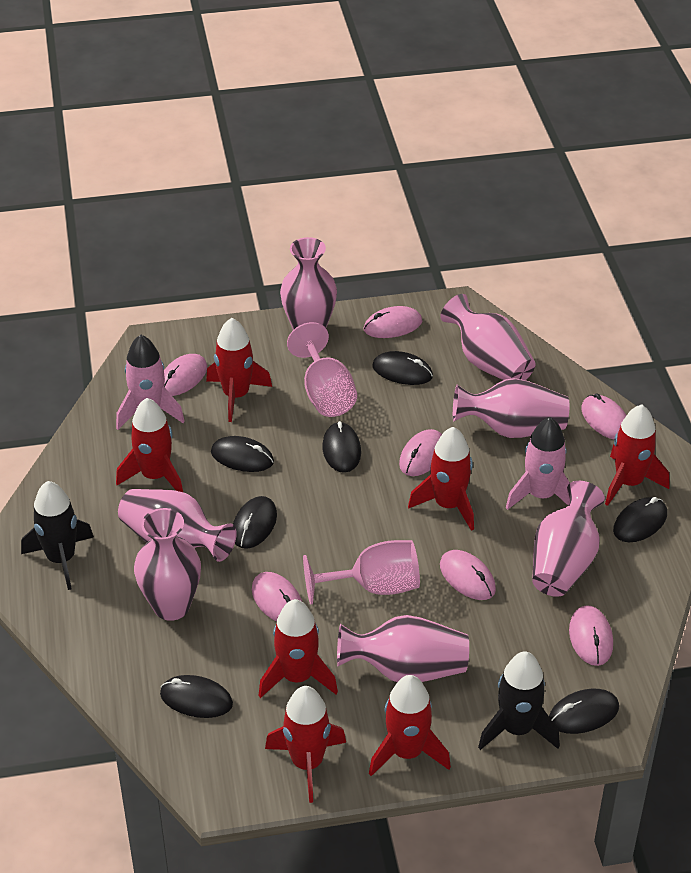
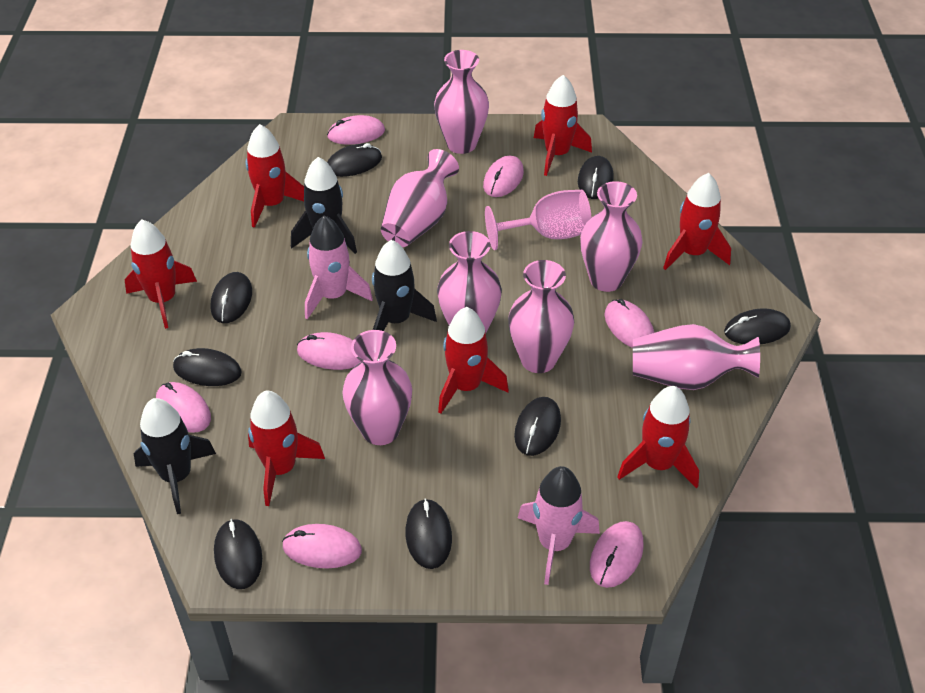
black mouse: [160,675,233,718] [211,436,274,472] [233,496,277,549] [322,421,361,473] [372,351,433,385] [549,689,619,734] [613,497,667,542] = 7 -> [173,348,242,386] [211,272,252,323] [214,519,262,589] [327,143,382,177] [405,498,452,569] [514,397,561,456] [578,156,614,199] [724,309,791,344] = 8
black rocket: [21,481,94,590] [478,652,560,750] = 2 -> [134,398,216,514] [291,157,357,254] [372,240,437,331] = 3
pink goblet: [287,322,357,417] [303,540,420,604] = 2 -> [485,190,591,250] = 1

